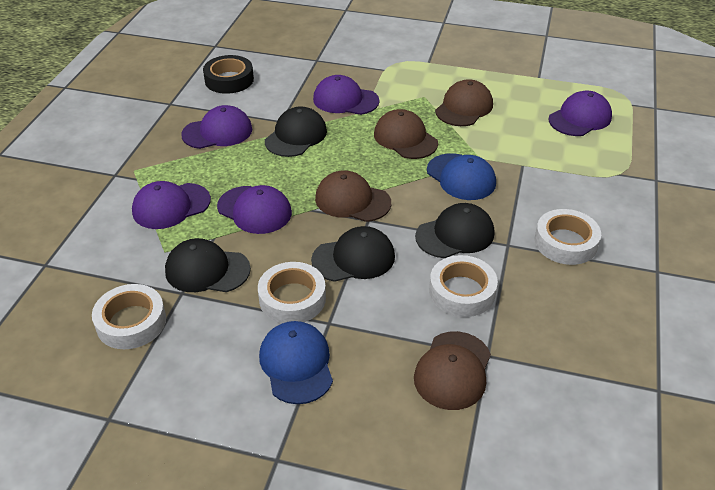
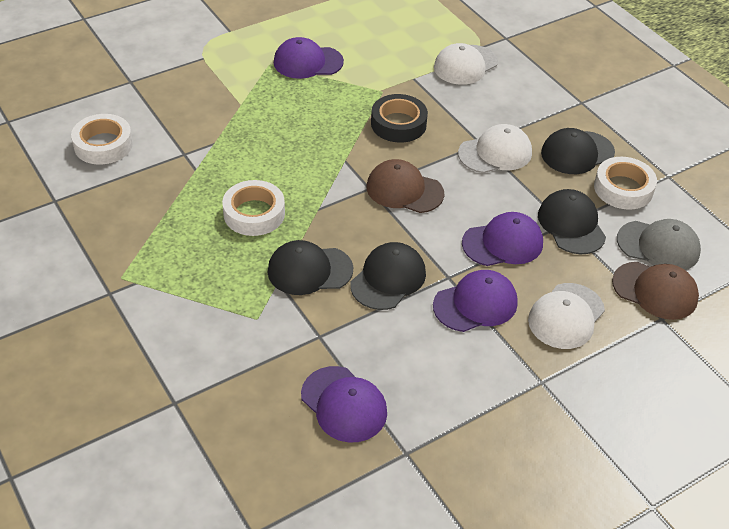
blue cap: [259,321,333,404] [427,153,496,200] = 2 -> none = 0
brown cap: [315,171,391,222] [374,109,438,159] [414,331,491,410] [435,79,493,126] = 4 -> [367,159,444,213] [612,262,699,320] = 2
grey cap: none = 0 -> [617,219,701,270] = 1
purple cap: [132,181,211,229] [181,105,252,149] [217,185,292,234] [313,75,380,115] [548,91,612,136] = 5 -> [274,37,344,79] [301,366,387,443] [433,270,518,332] [462,212,543,266] = 4
white cap: none = 0 -> [434,43,498,85] [458,124,532,173] [528,283,605,349] = 3
white tape: [92,284,166,349] [258,262,326,323] [429,255,498,317] [535,209,601,265] = 4 -> [71,114,133,165] [222,180,285,236] [594,157,657,210] = 3

